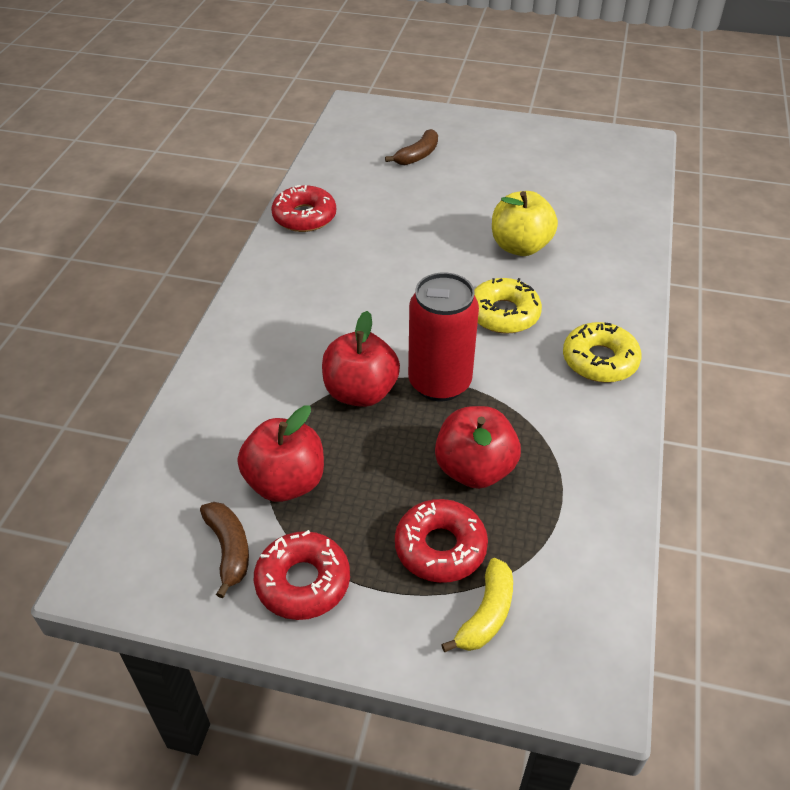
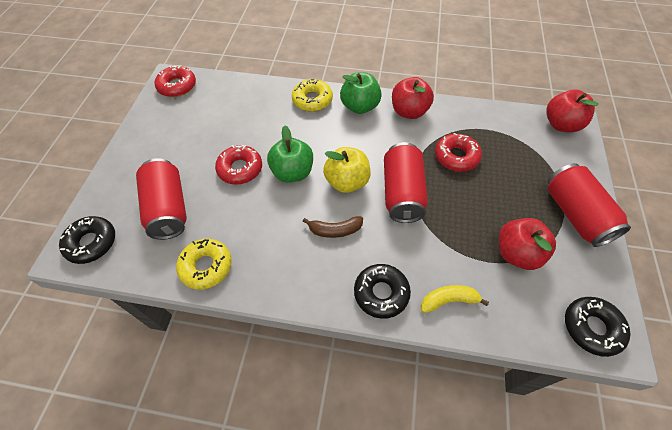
black donut: none = 0 -> [59,216,115,264] [354,264,411,319] [565,297,631,357] = 3
brown banana: [200,502,249,598] [385,129,438,165] = 2 -> [303,216,363,238] = 1
green apple: none = 0 -> [267,126,313,183] [340,72,382,114] = 2
red can: [408,273,479,401] = 1 -> [136,158,187,240] [384,142,428,223] [548,163,631,247] = 3

